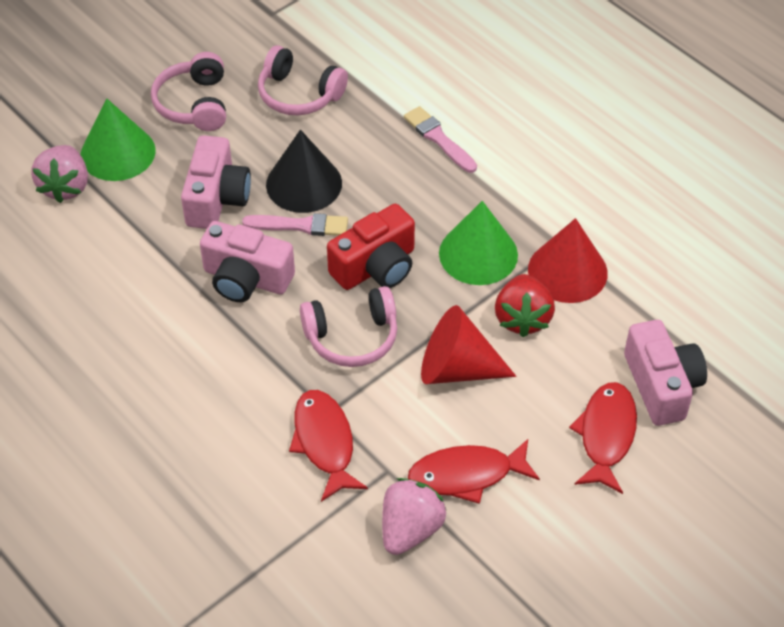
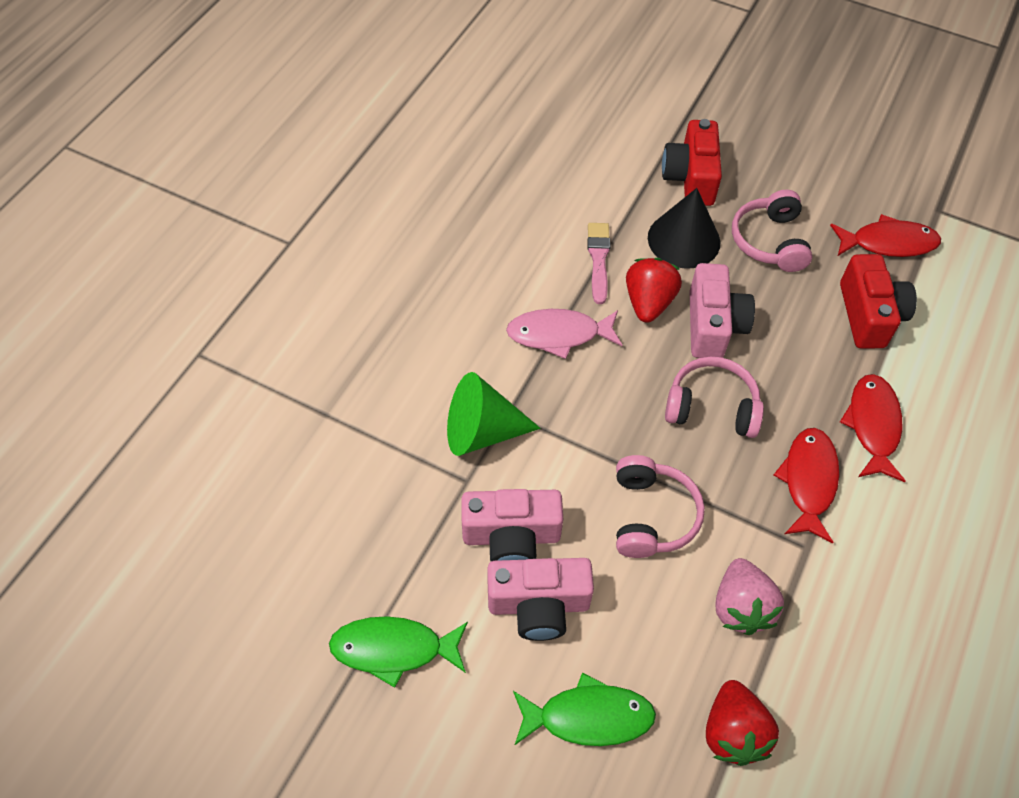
green cone: [80,98,156,181] [439,201,518,285] = 2 -> [447,372,541,456] = 1
green fish: none = 0 -> [329,616,468,688] [513,673,656,746] = 2
pink brush: [242,213,348,236] [404,106,477,173] = 2 -> [587,223,610,304] = 1
pink fish: none = 0 -> [506,309,622,359] = 1
pink strawberry: [31,145,88,203] [382,478,447,555] = 2 -> [716,558,784,635] = 1
red camera: [327,204,415,290] = 1 -> [662,119,722,206] [840,254,917,349] = 2
red cone: [421,305,516,384] [528,218,608,303] = 2 -> none = 0
red strawberry: [495,274,555,337] = 1 -> [626,258,682,323] [706,680,779,766] = 2

